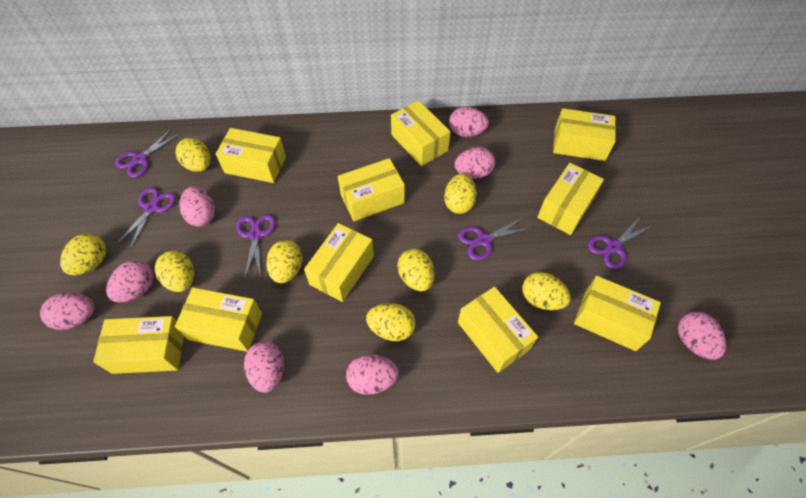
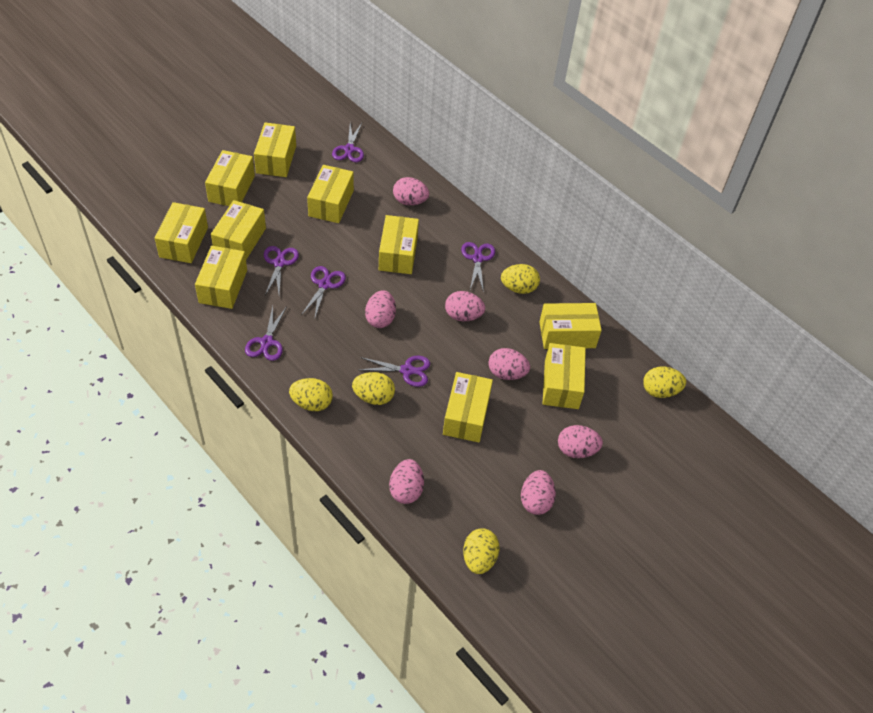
pink egg: [40,292,95,330] [106,260,154,303] [180,186,215,227] [244,341,284,393] [346,354,399,395] [449,107,489,137] [454,147,495,178] [678,312,726,360] = 8 -> [365,290,396,328] [389,459,424,504] [393,177,429,205] [445,291,485,321] [488,348,530,380] [521,470,556,515] [558,425,603,458] = 7
purple scissors: [115,128,180,178] [116,187,176,249] [236,214,276,280] [458,217,531,260] [588,216,653,269] = 5 -> [245,306,287,361] [264,246,299,295] [301,266,346,320] [332,123,364,162] [359,356,430,387] [461,242,495,292] = 6
yellow egg: [60,234,106,275] [155,251,194,292] [175,138,211,172] [266,240,303,283] [366,303,415,341] [397,249,435,291] [444,173,477,214] [522,272,571,310] = 8 -> [289,378,333,411] [352,372,395,405] [463,528,500,574] [501,264,540,294] [643,367,686,398] = 5

